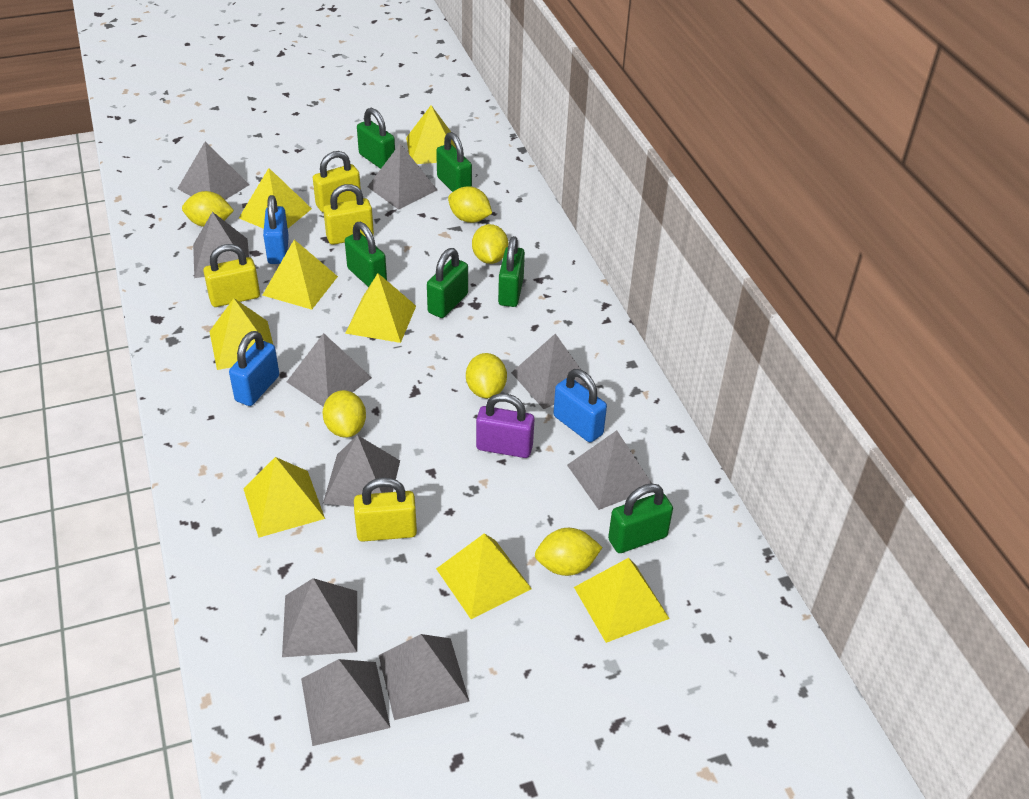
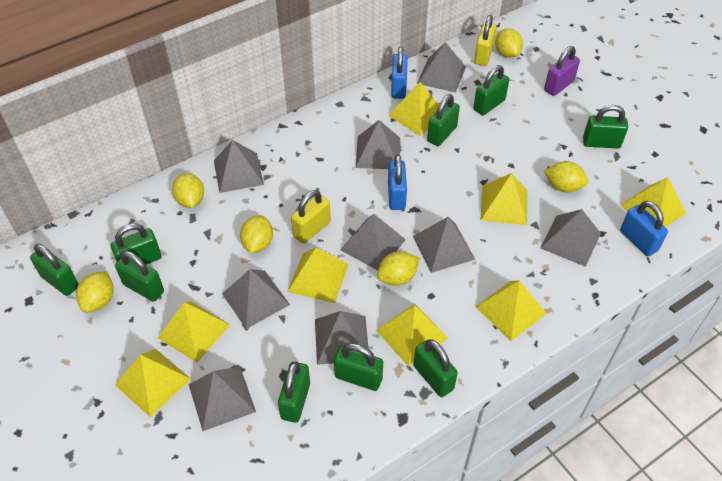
green padlock: [345,222,387,287] [357,108,395,169] [427,248,468,318] [436,132,472,192] [498,236,525,307] [608,483,673,553] = 6 -> [30,244,79,296] [111,223,162,265] [115,251,164,302] [278,361,310,423] [334,343,383,391] [414,339,458,397] [427,94,460,146] [473,65,509,115] [583,105,628,149] = 9
grey pyramid: [177,142,250,200] [193,212,249,278] [282,578,357,657] [287,333,372,407] [301,659,390,746] [323,435,400,507] [367,144,437,210] [379,634,469,720] [511,333,588,409] [567,430,652,510] = 10 -> [189,366,256,431] [214,140,264,193] [222,269,290,329] [315,311,369,365] [341,214,406,270] [356,120,400,169] [413,217,475,273] [417,42,466,93] [540,209,601,267] = 9
yellow padlock: [203,244,260,307] [313,151,361,212] [323,184,374,245] [354,477,417,542] = 4 -> [291,190,331,244] [474,15,497,66] = 2

